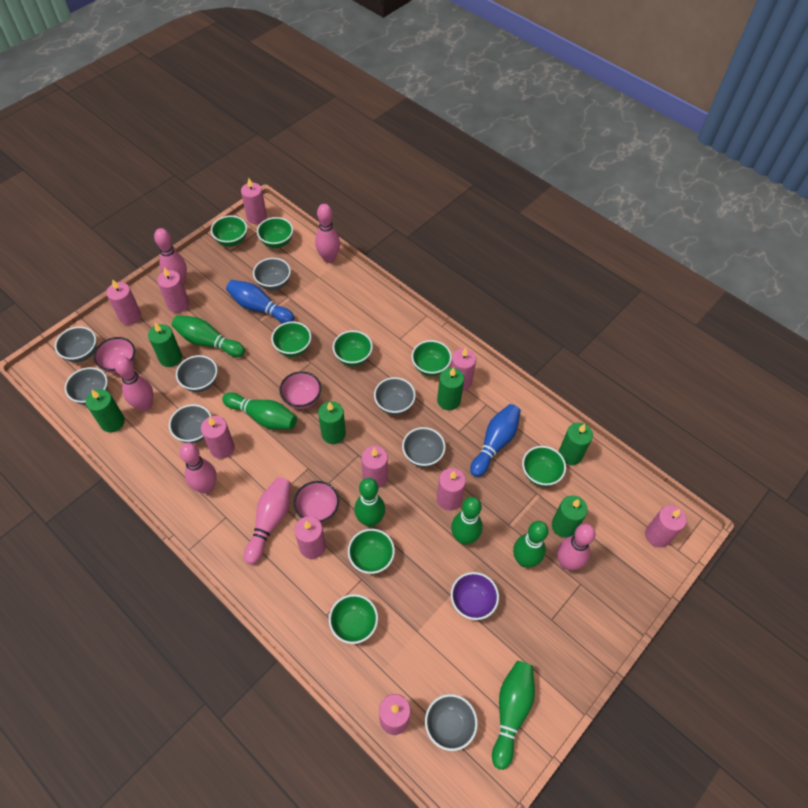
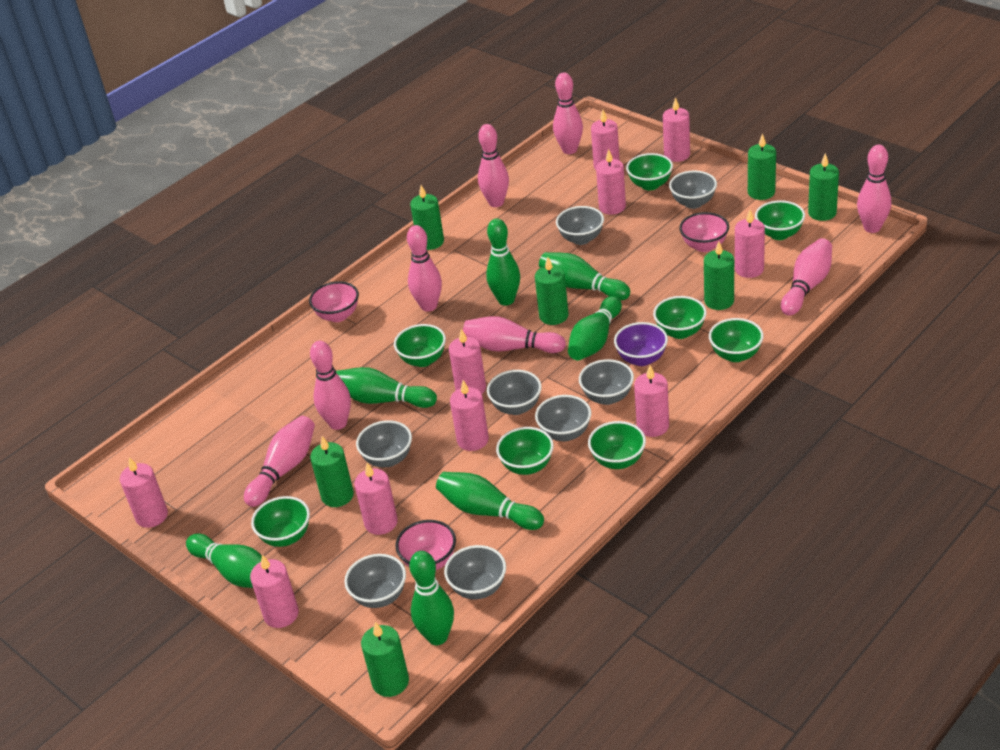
blue bowling pin: [226,280,294,323] [470,404,521,477] = 2 -> none = 0
green bowling pin: [172,315,245,357] [222,392,297,429] [354,478,385,527] [451,497,483,545] [492,661,535,770] [513,521,548,568] = 6 -> [186,534,262,588] [336,367,437,408] [409,551,454,645] [436,472,544,530] [486,218,520,306] [539,252,630,300] [568,296,622,360] = 7
green candle: [86,389,125,432] [148,323,182,367] [318,401,346,444] [437,367,464,410] [552,495,588,538] [559,423,593,465] = 6 -> [310,436,354,507] [361,622,409,697] [410,185,444,250] [535,257,568,325] [704,241,734,310] [748,133,776,200] [808,153,839,221] = 7
pink bowling pin: [114,356,153,411] [154,228,187,285] [179,443,217,494] [244,477,291,564] [315,204,340,263] [557,524,596,570] = 6 -> [244,416,315,507] [310,341,351,430] [407,225,442,312] [463,316,566,353] [478,124,509,207] [553,72,583,154] [781,238,832,316] [857,145,891,233] = 8

